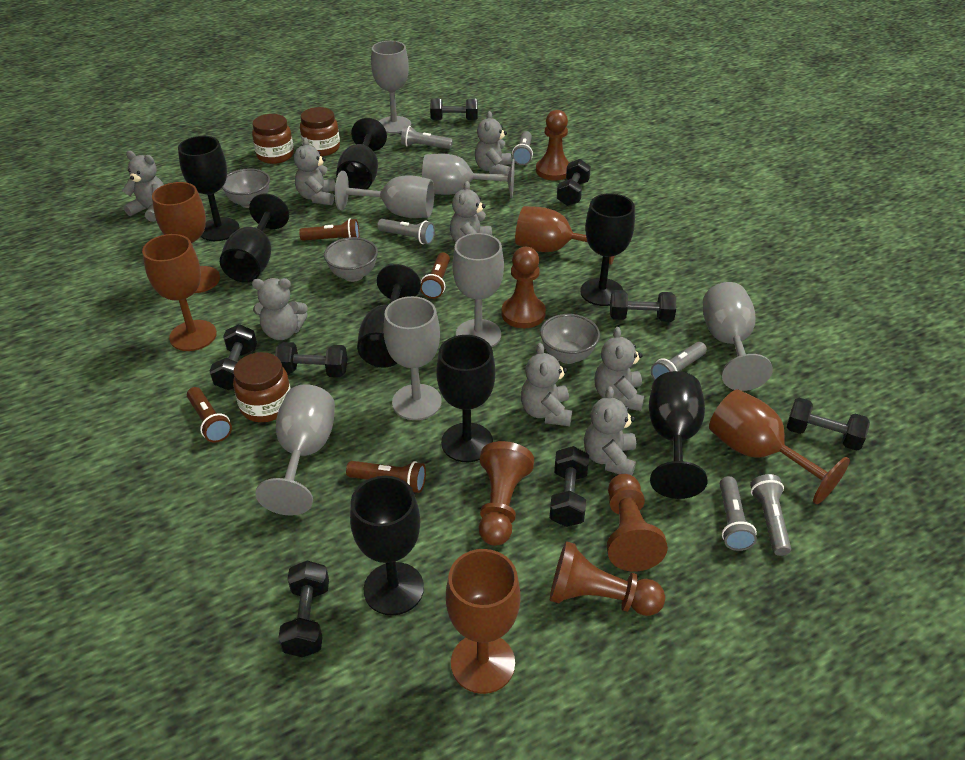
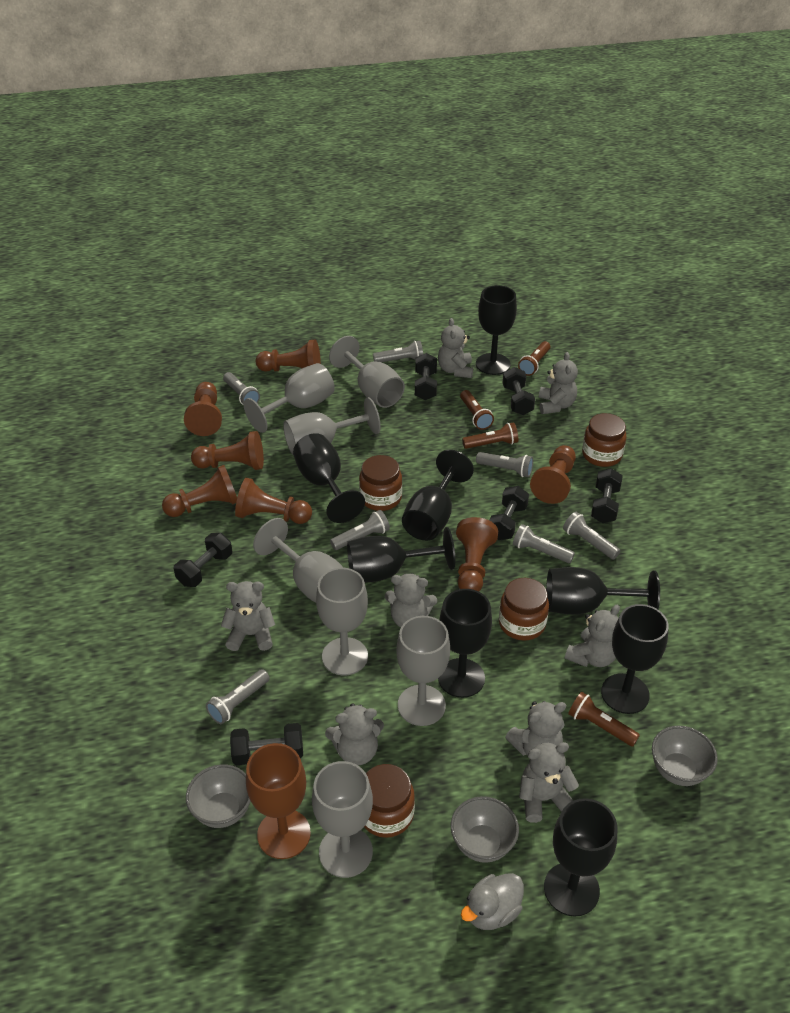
black dumbbell: [210,324,257,390] [275,342,347,377] [278,560,329,657] [430,98,478,121] [549,446,589,527] [557,159,591,206] [610,290,676,322] [787,398,870,451] = 8 -> [174,533,232,587] [230,723,303,766] [415,353,437,400] [489,486,529,540] [503,367,535,415] [591,468,623,523] = 6
brown goblet: [142,234,217,351] [152,182,220,293] [446,549,521,694] [515,206,615,265] [709,389,850,504] = 5 -> [246,743,311,859] = 1
brown jar: [233,352,291,422] [252,114,294,164] [300,107,340,156] = 3 -> [359,455,402,511] [364,764,415,838] [499,578,549,640] [582,413,627,467] = 4
brown pawn: [479,441,534,546] [502,247,546,328] [536,110,570,181] [550,541,665,616] [607,474,668,571] = 5 -> [162,465,237,517] [184,382,222,436] [191,431,264,470] [235,478,312,524] [256,340,321,372] [456,517,498,592] [530,445,576,504] = 7
grey duck: none = 0 -> [461,873,524,930] = 1
grey flashlight: [377,219,435,244] [401,126,453,149] [512,131,533,165] [651,342,707,381] [720,476,757,551] [750,474,791,556] = 6 -> [206,669,270,724] [223,372,260,405] [330,510,390,550] [373,341,423,362] [476,452,533,477] [513,524,575,563] [563,512,620,560] = 7

